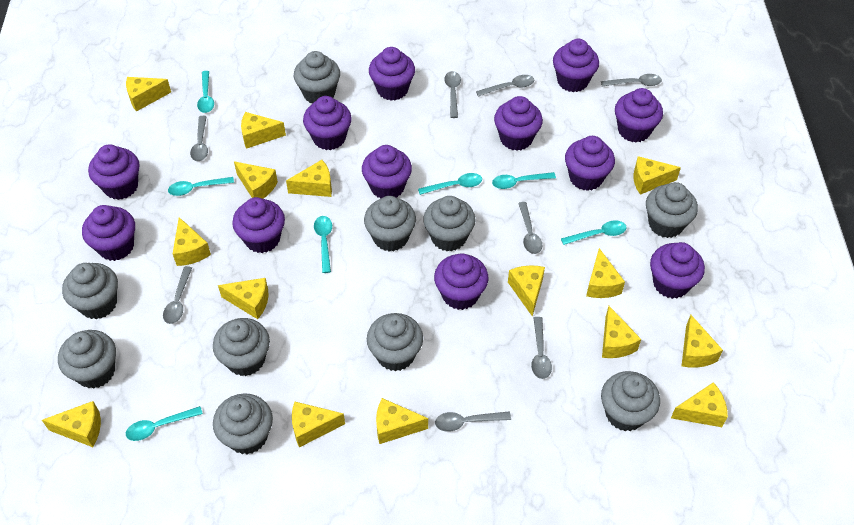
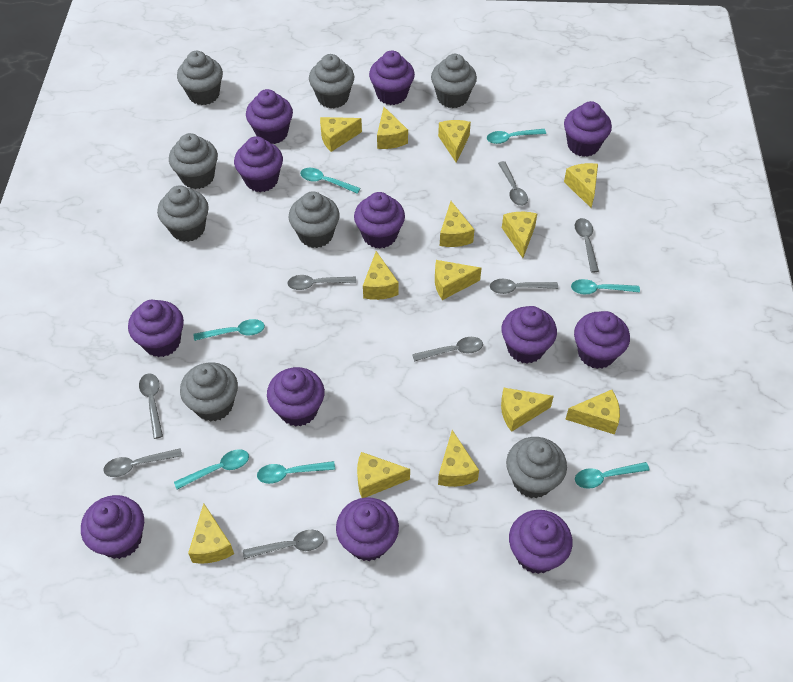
grey cupcake: [58,330,116,389] [62,263,118,319] [213,318,270,376] [213,394,273,454] [294,51,340,104] [364,196,416,252] [367,313,423,371] [423,196,476,251] [601,371,660,431] [646,182,698,238] = 10 -> [157,185,209,242] [169,133,218,189] [177,51,223,105] [180,362,238,422] [289,191,340,248] [309,54,354,108] [431,54,477,108] [506,437,567,498] = 8
yellow cheese: [42,401,101,447] [126,77,171,112] [173,217,211,266] [218,278,268,319] [234,161,278,199] [241,112,286,149] [286,160,332,197] [292,402,345,448] [376,398,428,444] [508,265,545,316] [586,248,625,298] [602,306,641,358] [634,156,681,195] [671,382,728,427] [682,315,723,368] = 15 -> [188,503,234,564] [320,117,362,152] [357,452,410,498] [363,251,399,300] [377,107,408,149] [435,260,482,300] [438,120,471,163] [438,430,479,487] [440,201,474,247] [501,388,554,432] [502,212,537,258] [564,163,598,208] [565,390,620,434] = 13

